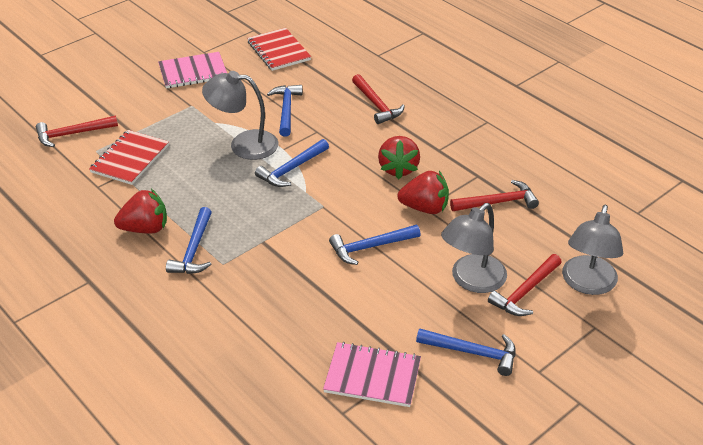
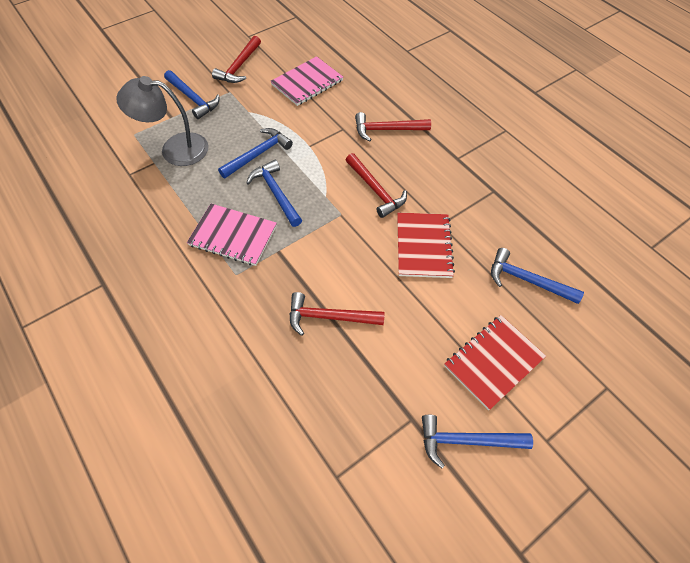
grey lamp: [202,71,279,160] [441,203,507,293] [562,204,623,295] = 3 -> [116,76,209,166] = 1
red strawberry: [114,189,167,233] [378,136,420,179] [397,171,449,214] = 3 -> none = 0

